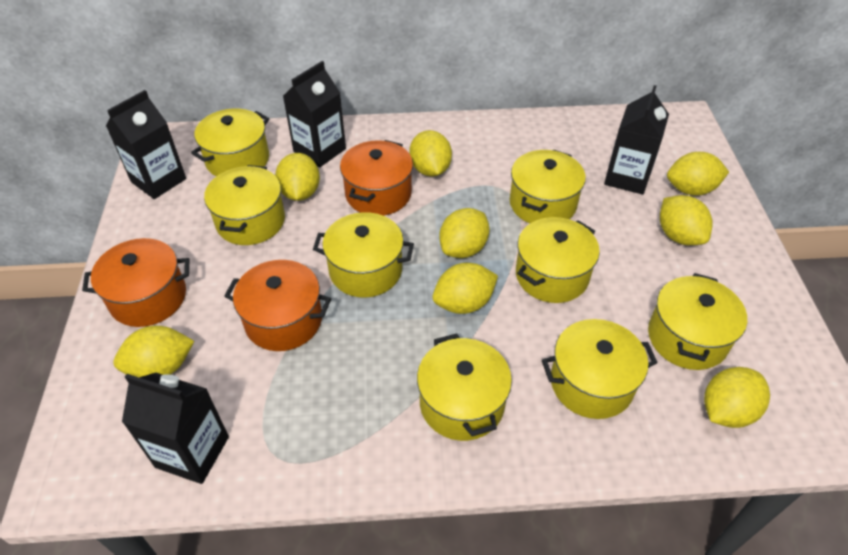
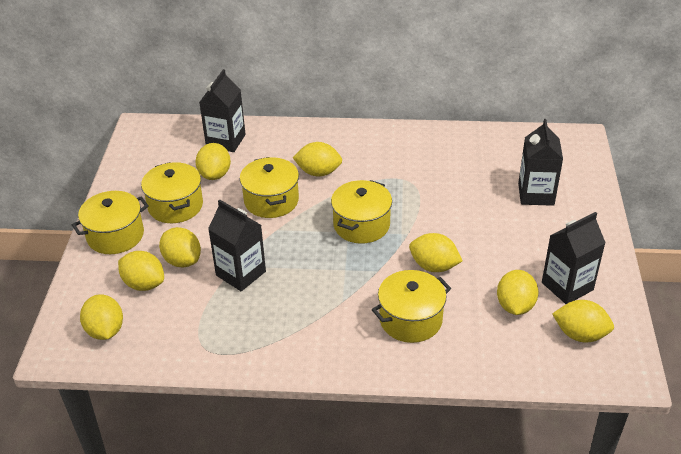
orange pot: [82,238,189,327] [224,260,331,351] [340,140,413,216] = 3 -> none = 0
yellow pot: [191,109,269,176] [204,165,285,245] [313,212,414,298] [417,333,512,441] [509,150,586,223] [516,217,600,303] [542,319,658,419] [648,273,747,370] = 8 -> [72,191,149,254] [141,162,203,223] [240,157,299,218] [331,180,392,244] [372,270,451,343] = 5

